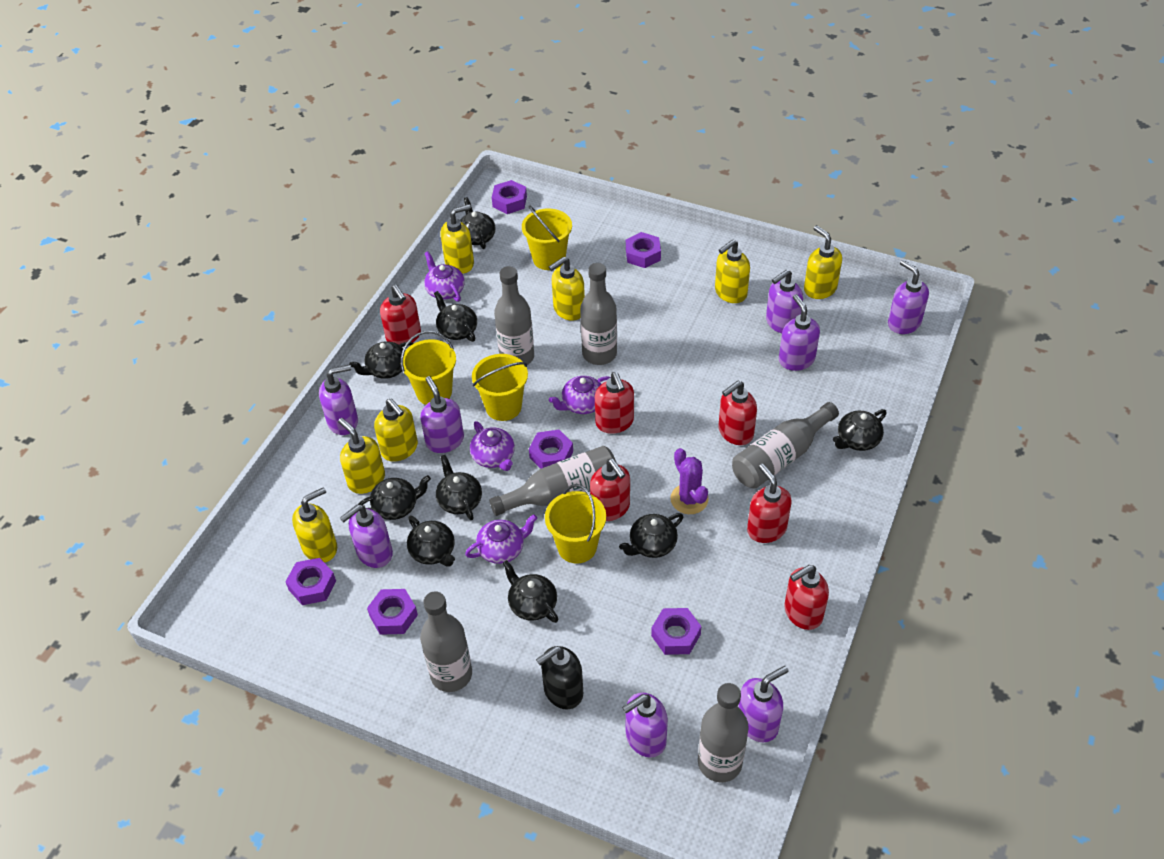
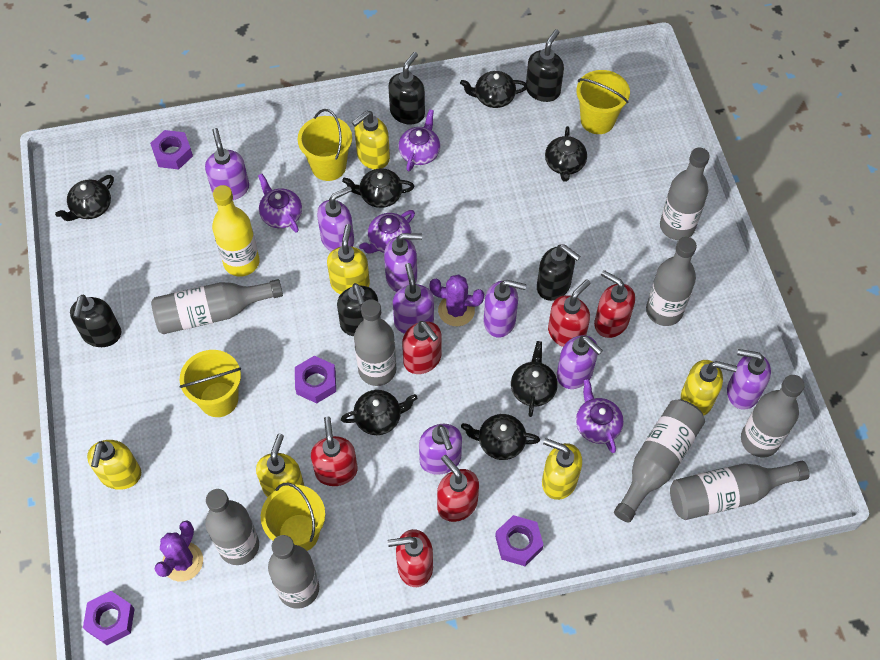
black soap dispenser: [536,646,583,709] = 1 -> [70,295,121,347] [337,283,378,336] [388,52,425,124] [526,29,564,102] [537,244,580,301] = 5
black teapot: [349,341,414,379] [358,475,431,520] [407,516,455,567] [434,291,477,342] [436,455,482,520] [460,197,495,249] [503,560,558,623] [619,513,683,558] [833,409,887,451] = 9 -> [55,175,114,221] [341,390,417,435] [342,168,414,208] [460,71,528,108] [461,414,540,460] [511,341,558,417] [545,126,587,182] = 7
grey bottle: [420,591,472,692] [489,446,616,516] [494,266,534,365] [580,263,617,365] [698,683,749,782] [732,402,839,489] = 6 -> [151,279,283,334] [205,489,259,565] [268,535,319,609] [354,299,396,386] [614,400,705,523] [646,237,697,326] [660,148,710,240] [670,461,810,520] [741,375,805,457] = 9
purple cactus: [670,448,709,514] = 1 -> [154,520,203,582] [430,275,484,326] = 2
purple nut: [285,558,336,605] [367,589,418,635] [492,180,527,214] [529,430,573,469] [626,232,661,268] [651,608,701,655] = 6 -> [83,591,135,645] [150,130,193,170] [295,356,336,403] [495,515,544,566] = 4
yellow bottle: none = 0 -> [212,185,260,277] = 1
yellow soap dispenser: [292,487,337,562] [338,418,385,494] [374,399,418,462] [441,204,474,274] [549,257,585,320] [715,239,750,303] [804,225,842,299] = 7 -> [87,440,141,490] [256,434,304,497] [327,224,370,295] [352,111,390,169] [542,438,582,500] [681,360,737,416] = 6

